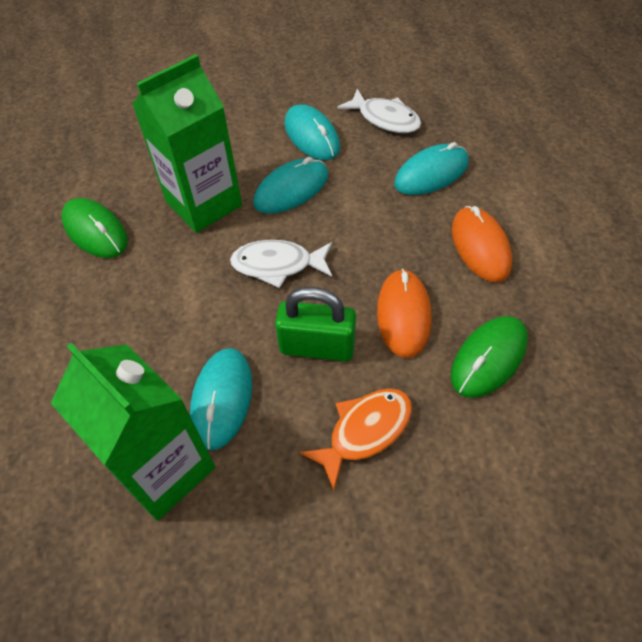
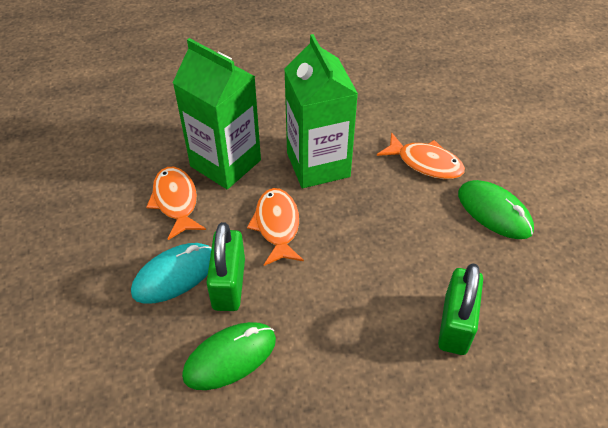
green padlock: [275,287,356,361] = 1 -> [206,222,245,311] [438,264,483,355] = 2
orange fish: [300,388,412,491] = 1 -> [146,167,206,240] [247,188,304,266] [377,132,465,179] = 3
orange mouse: [377,269,431,358] [452,206,512,282] = 2 -> none = 0
turquoise mouse: [190,348,252,450] [253,157,328,214] [284,104,340,160] [394,142,469,195] = 4 -> [131,243,212,304] = 1
white fish: [230,240,332,288] [337,89,421,133] = 2 -> none = 0

